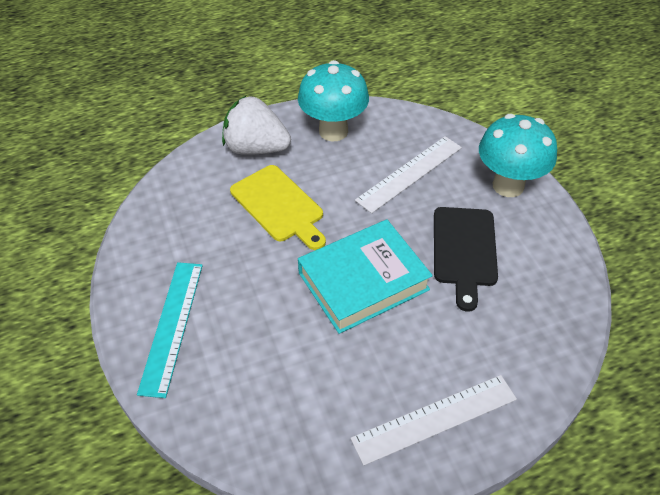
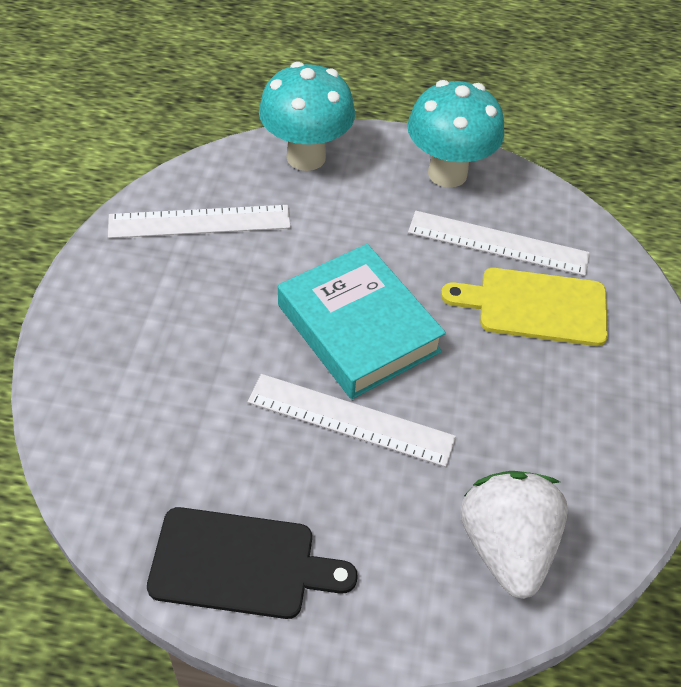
turquoise ruler: [137,262,203,398] = 1 -> none = 0
white ruler: [350,375,517,466] [355,136,462,213] = 2 -> [108,205,291,238] [247,374,456,467] [408,211,590,276] = 3

